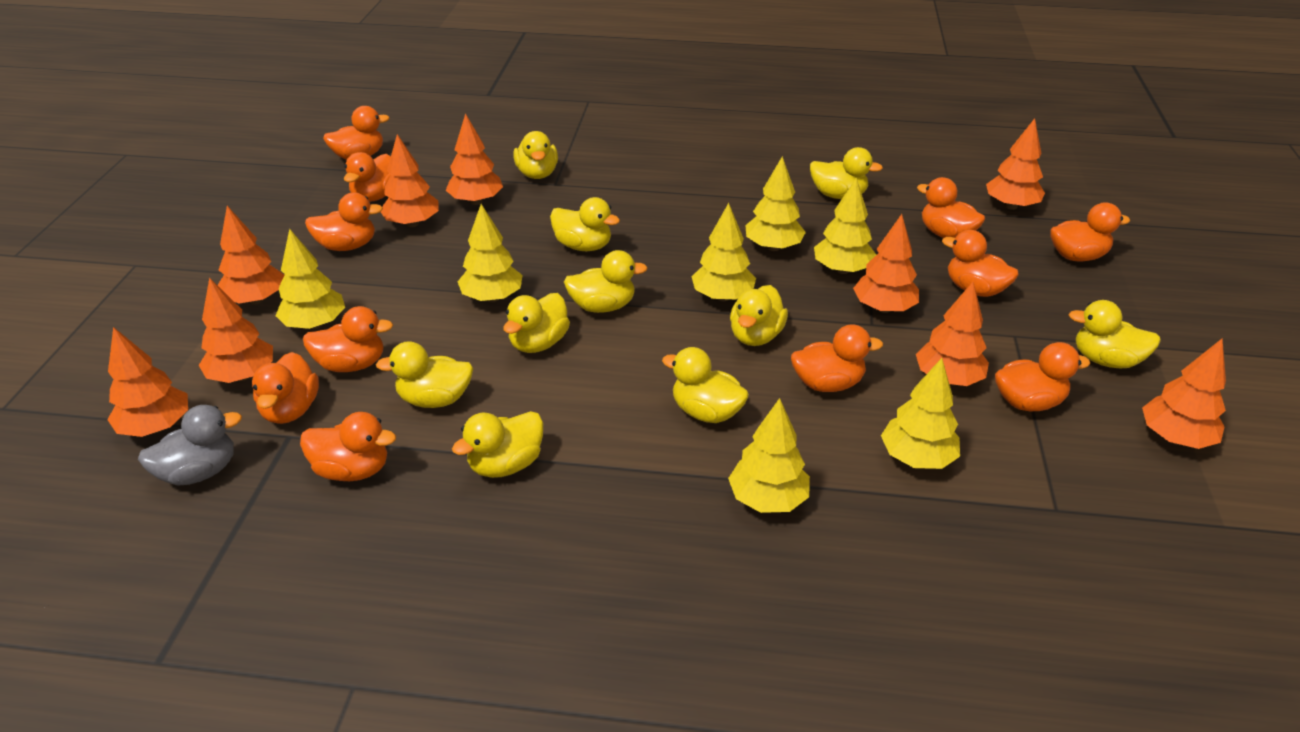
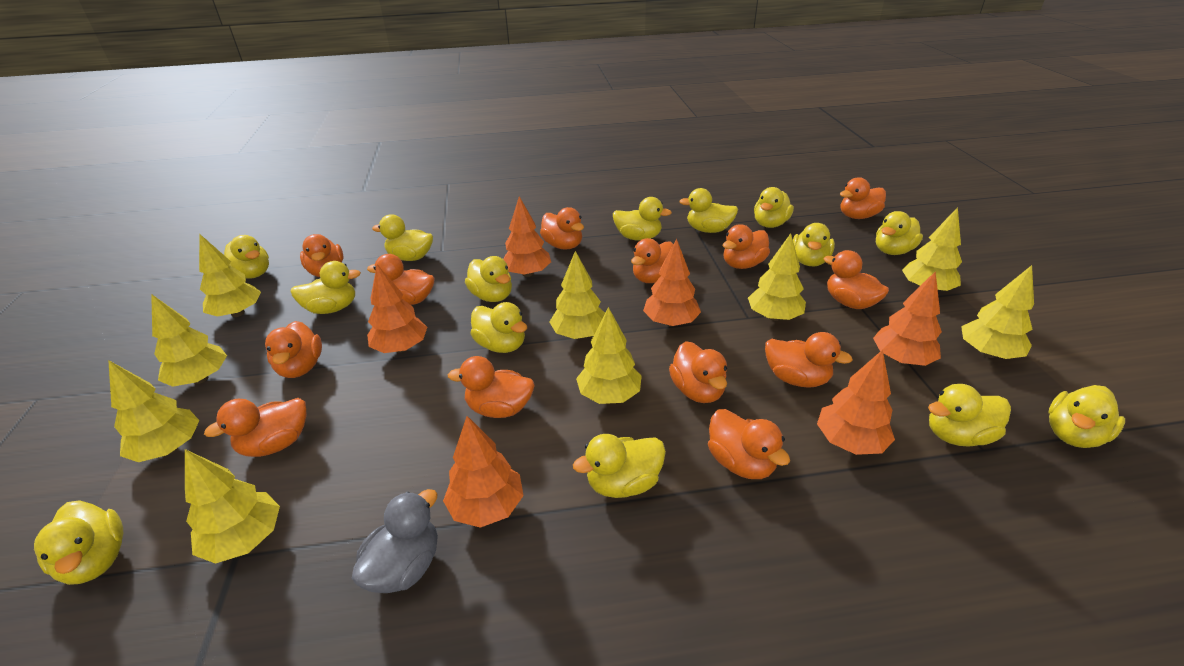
orange duck: [252,352,319,424] [300,412,396,481] [303,306,393,372] [305,192,383,251] [323,106,390,160] [344,152,391,202] [791,324,883,392] [917,177,985,238] [942,230,1019,297] [995,342,1090,411] [1050,202,1130,261] = 11 -> [204,398,307,457] [265,321,322,378] [300,234,343,277] [367,254,435,305] [448,356,535,418] [540,207,584,250] [631,238,673,283] [669,341,727,403] [708,409,790,479] [723,224,770,269] [765,332,853,388] [824,250,889,309] [840,177,886,219] = 13
orange tree: [107,327,188,437] [199,277,273,383] [218,206,284,304] [381,134,439,227] [446,113,503,205] [853,214,919,313] [916,282,989,386] [986,118,1045,210] [1142,339,1226,449] = 9 -> [367,265,427,353] [443,416,524,528] [503,196,551,277] [643,239,701,326] [817,350,895,455] [873,271,942,366] = 6
yellow duck: [376,341,473,408] [452,411,543,478] [503,293,570,353] [513,131,558,179] [550,197,620,251] [564,250,648,313] [662,347,749,423] [730,285,788,346] [810,147,883,199] [1068,300,1161,368] = 10 -> [34,500,123,585] [224,235,269,279] [290,261,361,314] [372,214,433,261] [465,256,512,302] [470,302,527,353] [573,434,666,498] [613,197,672,241] [679,188,738,233] [754,187,794,228] [793,223,835,266] [876,211,923,255] [928,384,1011,447] [1049,385,1125,448] = 14
yellow tree: [275,229,345,329] [458,204,523,302] [691,203,756,301] [728,398,810,513] [745,156,806,251] [814,177,876,274] [881,358,960,469] = 7 -> [108,360,200,462] [151,294,227,387] [185,449,280,564] [199,234,261,317] [550,251,605,339] [576,307,642,404] [748,233,806,321] [902,207,962,291] [961,265,1034,359] = 9

